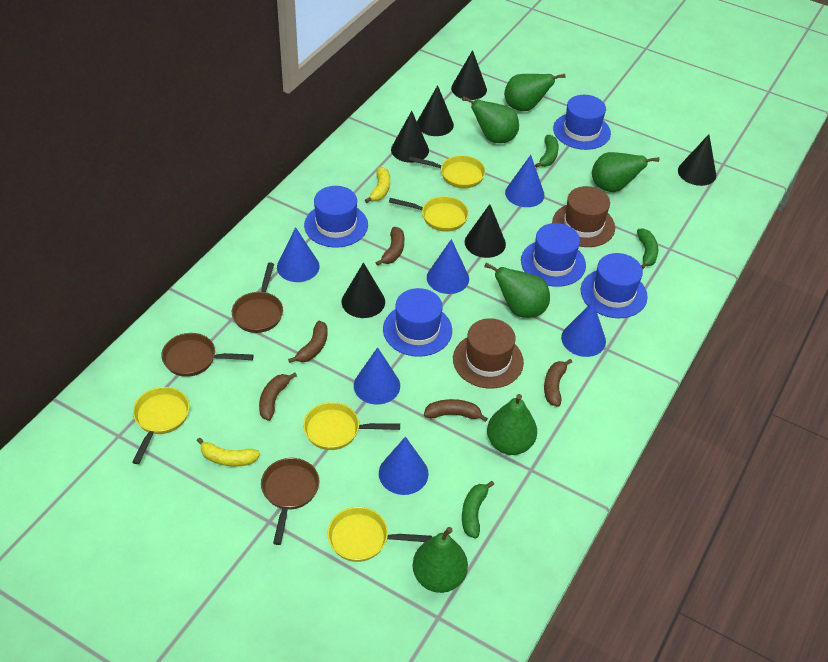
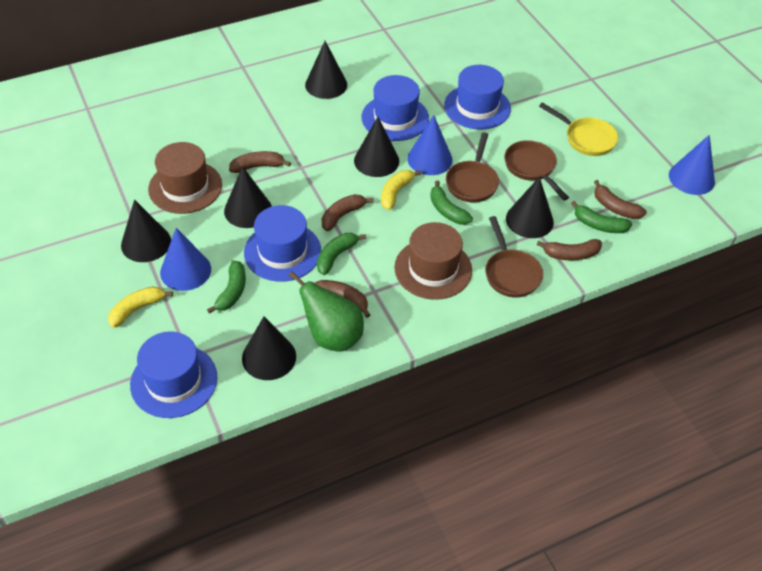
blue cone: [277,227,320,282] [354,347,400,404] [379,437,429,495] [427,239,469,294] [505,155,545,207] [561,301,606,357] = 6 -> [160,228,211,291] [407,115,453,175] [669,135,715,195] = 3
blue hat: [304,186,368,248] [383,288,452,357] [521,223,586,287] [553,95,611,150] [581,253,648,318] = 5 -> [130,331,217,418] [244,205,321,282] [362,75,429,141] [444,65,511,130] = 4
green banana: [462,481,494,539] [535,135,559,168] [637,228,658,269] = 3 -> [207,260,246,314] [317,233,366,275] [430,180,473,225] [571,201,632,233] = 4
green pear: [413,527,468,593] [462,96,519,143] [484,263,550,318] [487,394,537,455] [504,74,565,111] [592,152,659,192] = 6 -> [288,271,364,351] = 1
yellow pan: [132,387,189,464] [303,402,400,450] [328,507,432,562] [389,196,469,232] [409,155,486,188] = 5 -> [539,102,618,156] = 1

